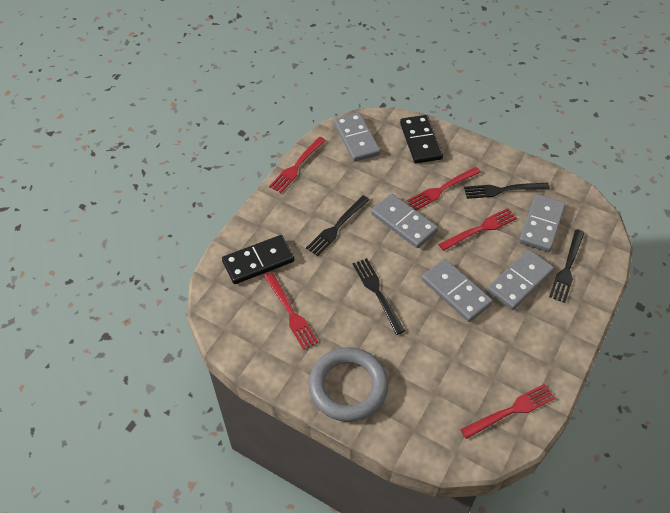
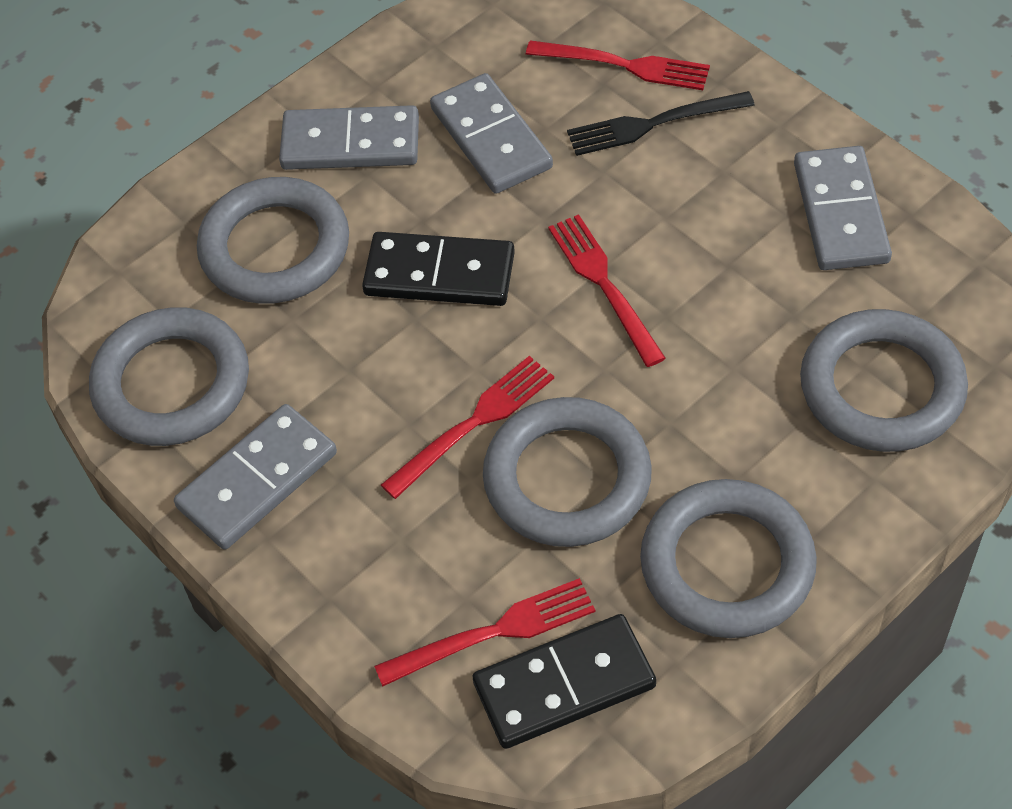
black fork: [306,195,369,256] [353,258,405,335] [464,183,550,199] [549,229,584,303] = 4 -> [567,91,755,156] = 1
grey domino: [334,112,381,162] [371,194,438,248] [422,259,493,322] [487,250,554,310] [519,194,566,252] = 5 -> [174,404,337,550] [279,105,419,170] [430,73,553,194] [794,146,892,270] = 4
grey ring: [308,347,389,422] = 1 -> [89,307,249,446] [197,177,349,304] [483,397,652,547] [640,479,817,638] [800,309,968,452] = 5
red fork: [264,272,319,350] [269,137,326,193] [407,167,481,210] [438,208,517,251] [460,384,555,439] = 5 -> [374,578,595,687] [381,356,554,499] [526,40,710,90] [548,214,666,367] = 4

